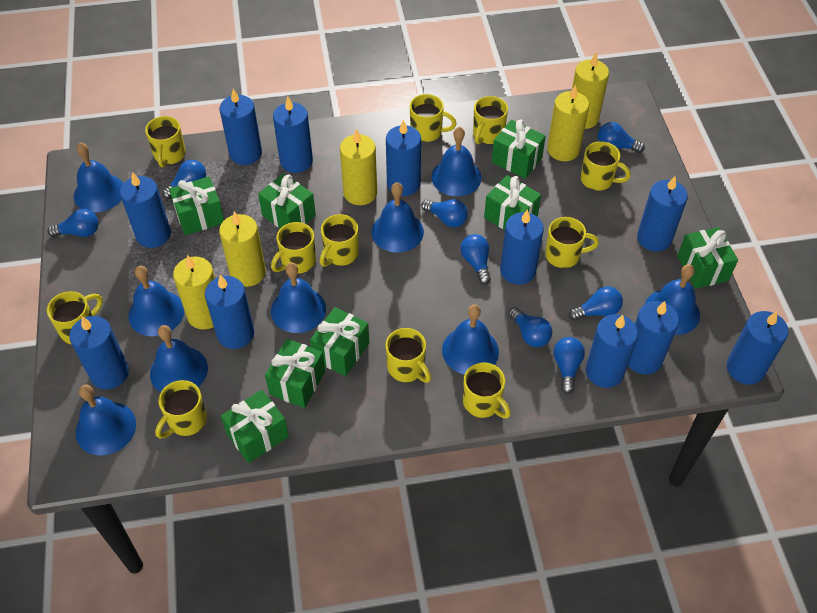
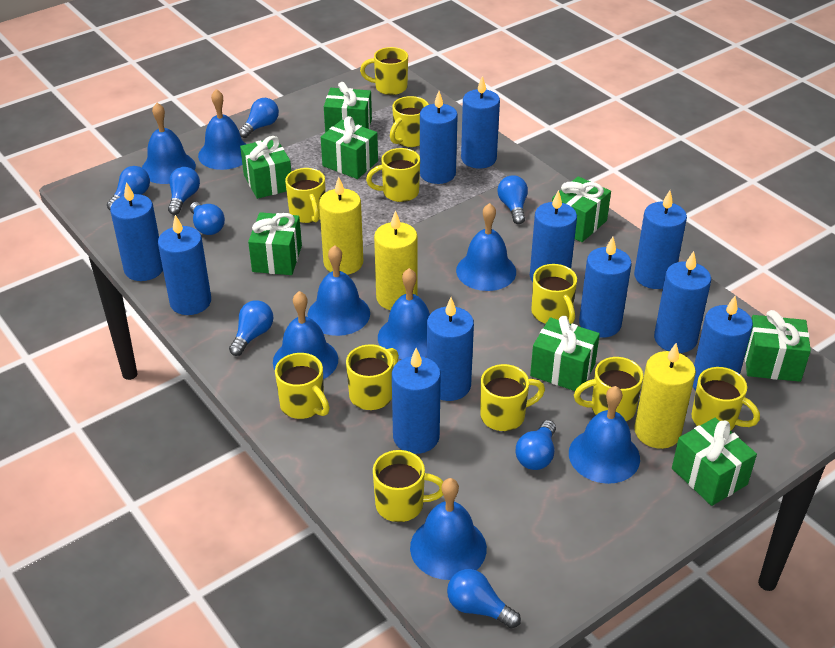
blue bell: [74,143,124,212] [75,384,136,455] [129,266,184,336] [150,325,208,392] [271,263,326,333] [372,183,424,252] [431,127,482,196] [442,305,499,375] [645,264,700,335] = 9 -> [142,103,196,184] [198,89,246,170] [273,291,338,379] [307,245,370,336] [378,268,430,359] [410,478,487,580] [456,203,516,291] [569,386,640,484] = 8
yellow candle: [173,255,215,329] [219,211,266,287] [340,129,377,205] [547,84,589,161] [572,53,609,129] = 5 -> [319,177,363,275] [374,210,418,310] [634,343,696,449] = 3

